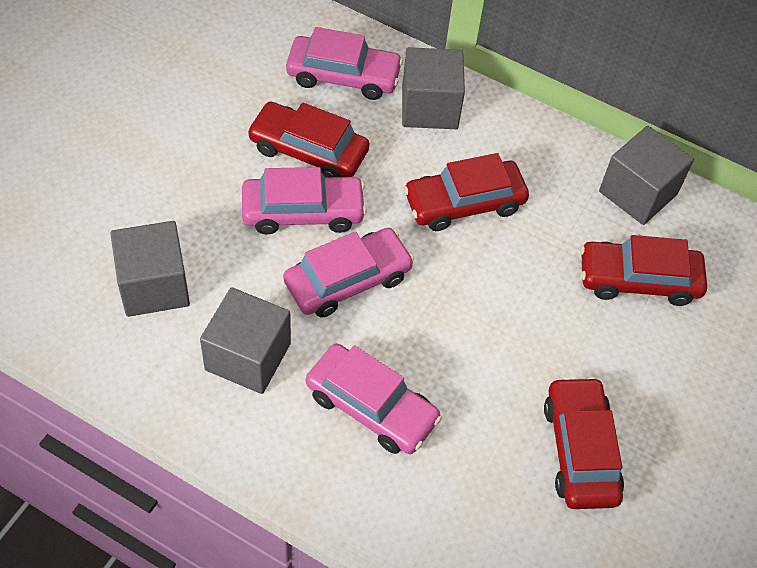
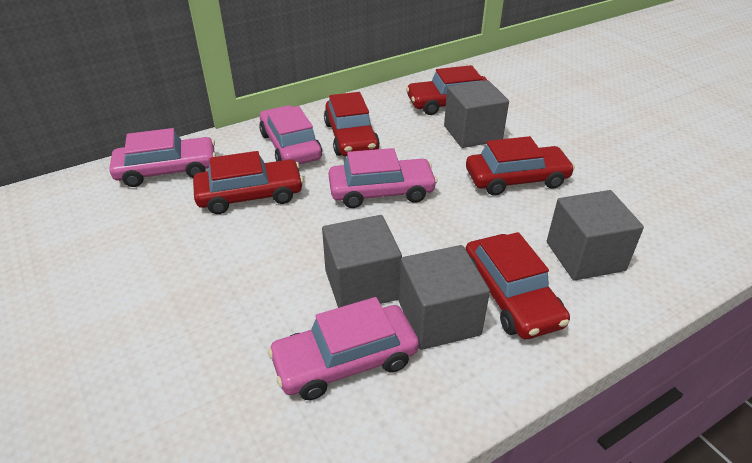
red car: [247,102,370,178] [404,153,529,231] [544,377,624,509] [580,235,707,306] = 4 -> [193,151,304,214] [324,92,380,156] [406,65,487,115] [465,232,570,339] [466,136,575,196] = 5

